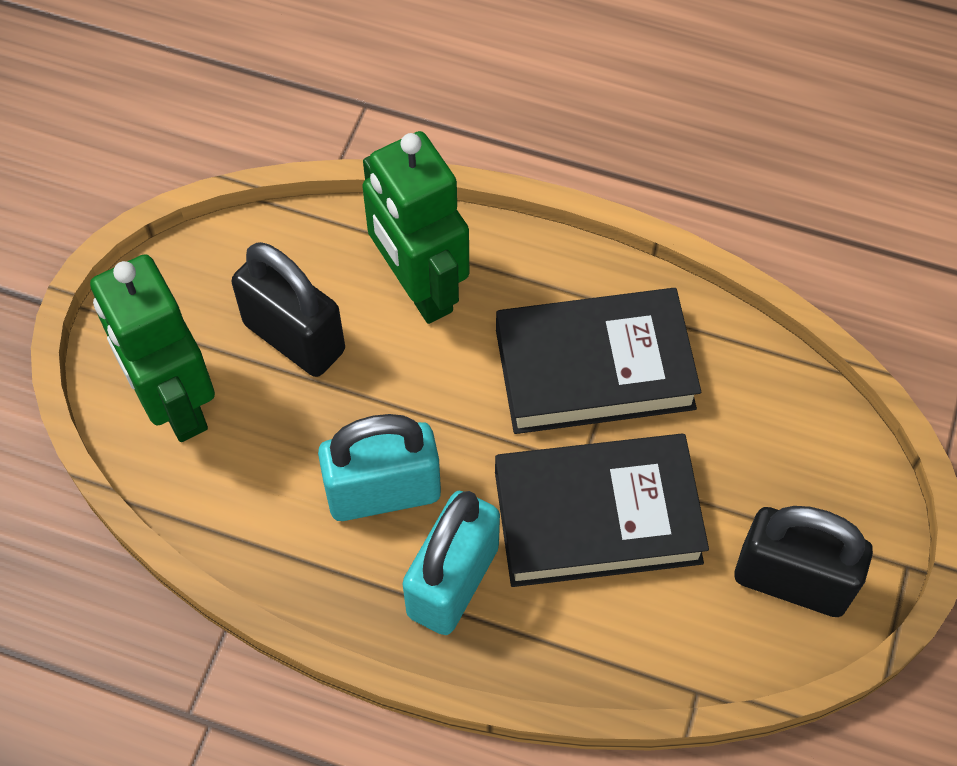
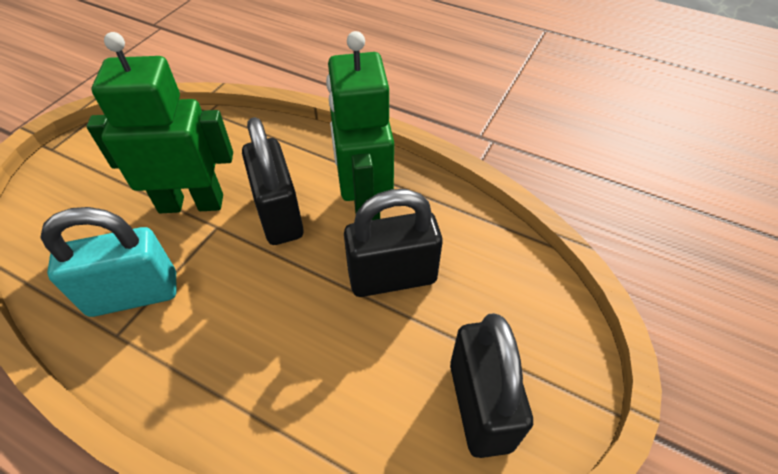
black book: [495,434,709,587] [496,288,701,434] = 2 -> none = 0
black padlock: [231,242,345,377] [735,506,873,617] = 2 -> [242,117,304,245] [344,189,443,297] [450,313,533,458] = 3
turquoise padlock: [318,414,441,521] [403,491,500,635] = 2 -> [40,207,177,317] = 1

